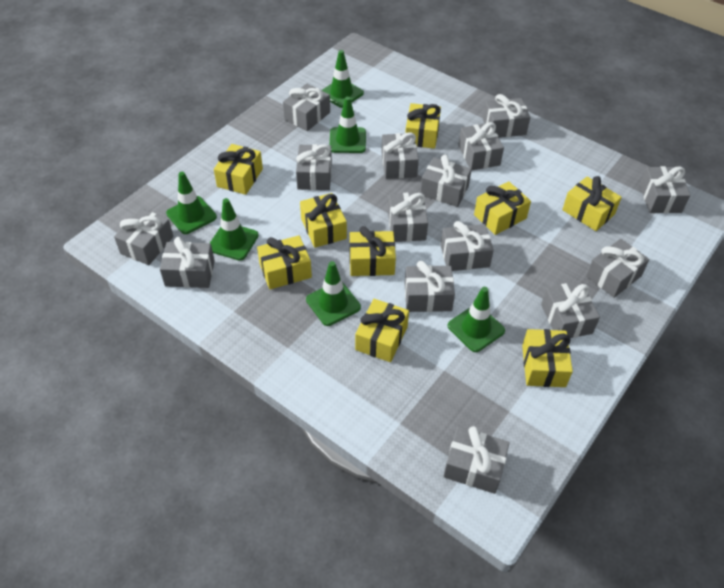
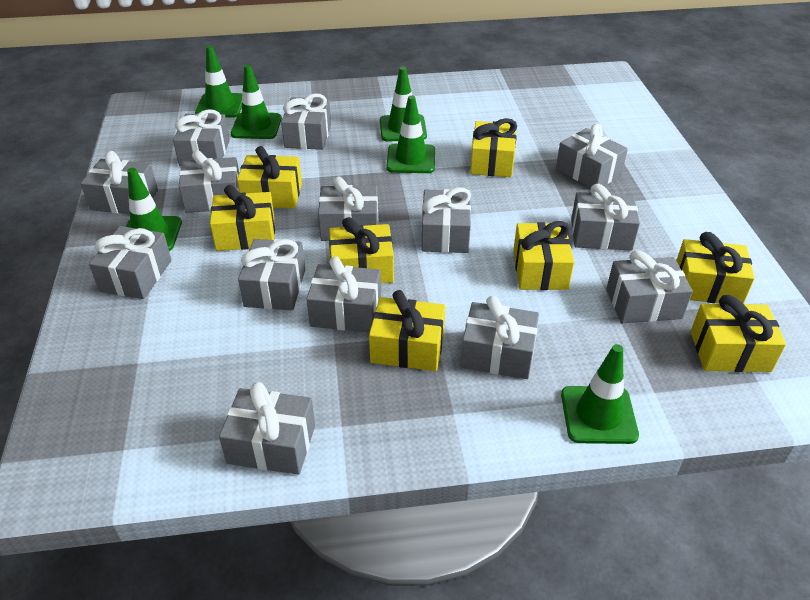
grey gift: [114,208,174,265] [160,237,215,288] [283,83,330,131] [296,144,332,190] [381,132,419,179] [388,193,428,242] [404,261,455,312] [420,155,472,207] [440,221,494,271] [443,426,510,494] [458,122,504,171] [483,94,530,138] [541,281,600,338] [586,239,649,298] [640,166,690,213] = 15 -> [80,151,158,214] [89,226,171,299] [173,109,230,166] [179,150,239,213] [219,382,315,475] [238,239,306,310] [281,93,331,150] [306,256,381,332] [318,176,379,241] [422,187,471,253] [461,296,539,379] [556,124,628,188] [571,184,640,251] [606,250,693,323] = 14
yellow gift: [214,144,263,195] [257,235,312,289] [300,193,347,248] [349,226,396,276] [355,299,409,362] [405,103,441,149] [474,181,531,235] [522,329,573,387] [562,176,622,231] = 9 -> [210,185,275,251] [237,146,302,208] [329,217,394,284] [369,290,445,371] [470,118,517,177] [513,221,574,290] [676,232,755,304] [691,295,786,372] = 8

